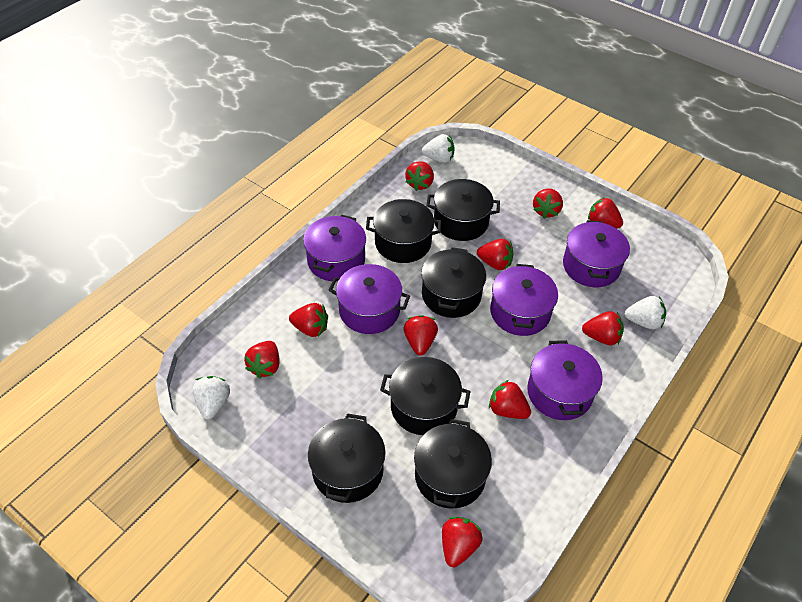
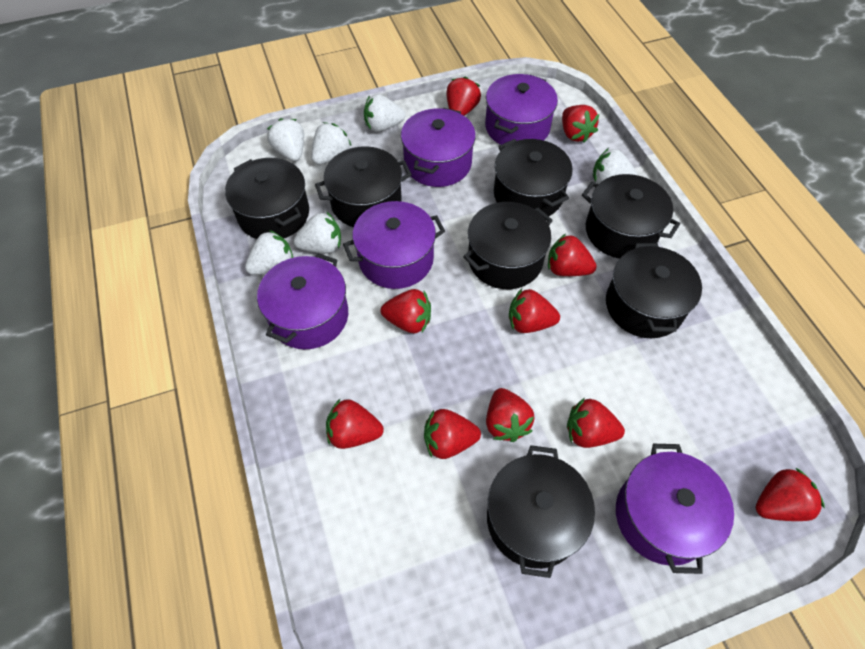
black pot: [308,413,386,503] [366,199,441,263] [380,357,471,435] [414,419,492,509] [421,247,486,318] [426,179,500,241] = 6 -> [225,158,309,239] [315,146,412,227] [463,202,553,289] [487,445,595,578] [494,139,573,216] [582,174,680,259] [606,243,702,338] = 7
white strawberry: [192,376,230,419] [422,134,455,163] [625,296,666,329] = 3 -> [245,230,293,275] [267,118,304,161] [294,212,341,253] [311,122,351,164] [364,94,406,132] [593,148,638,184] = 6

